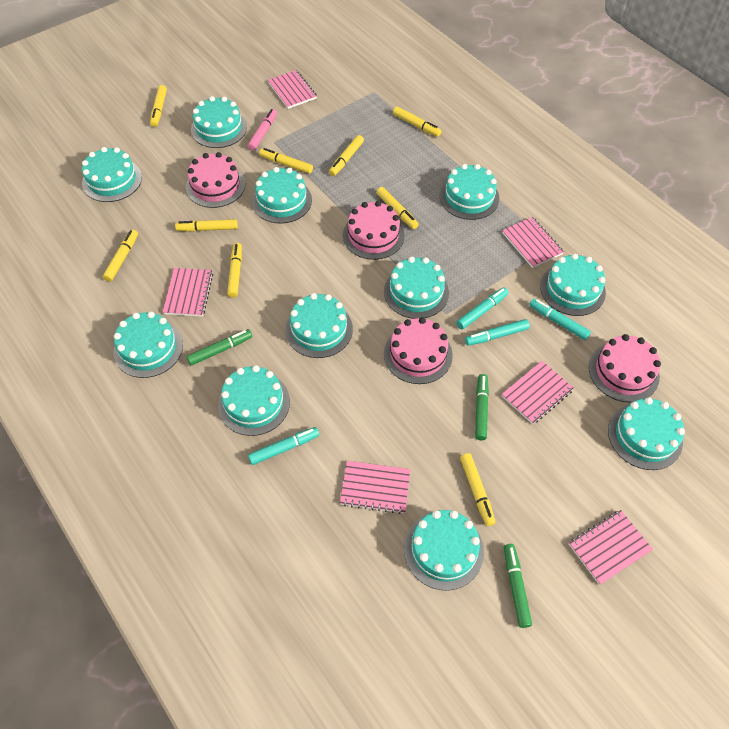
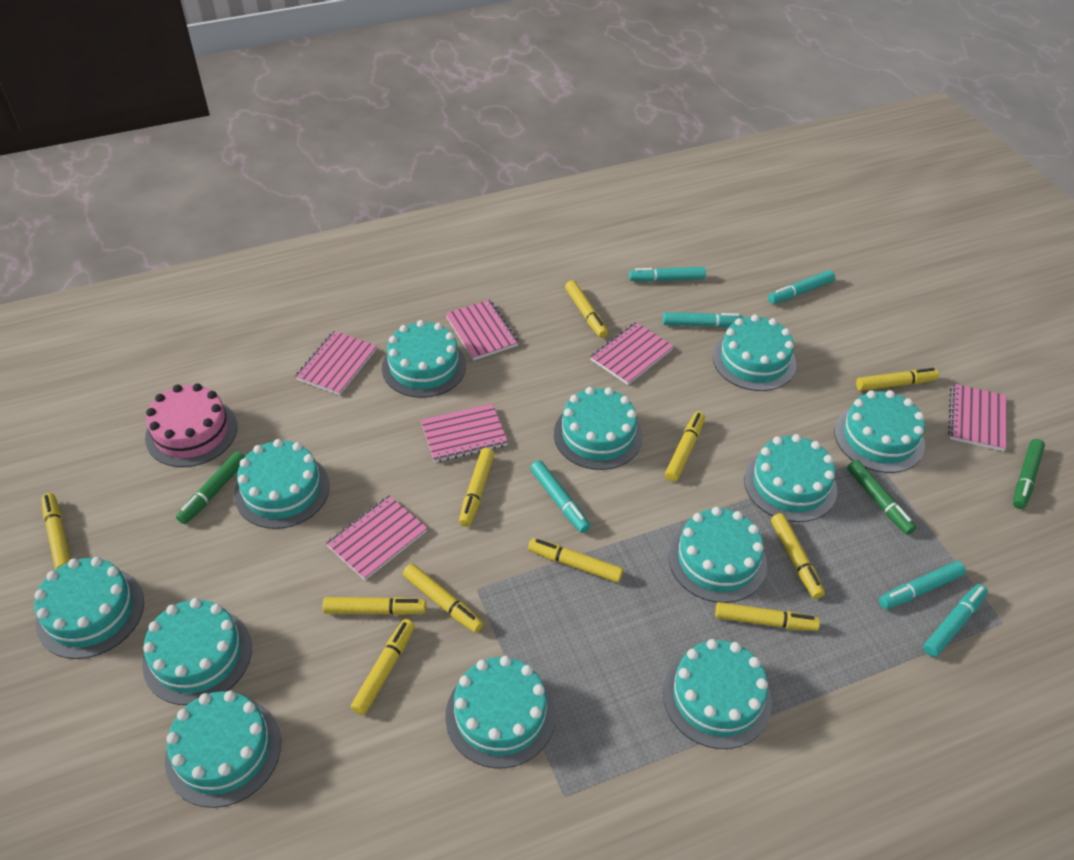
pink cake: [186,152,245,208] [343,201,405,260] [384,317,453,384] [589,334,661,403] = 4 -> [145,383,237,467] = 1
pink marker: [248,109,277,151] = 1 -> none = 0
turquoise cake: [82,147,142,202] [113,312,183,378] [191,96,247,148] [218,365,290,436] [252,167,312,224] [286,293,353,358] [384,257,449,319] [404,510,484,591] [440,164,499,220] [540,253,606,316] [608,397,685,470] = 11 -> [34,557,144,659] [142,598,252,705] [165,691,281,808] [234,439,329,529] [382,320,466,398] [445,656,555,768] [554,387,643,470] [663,639,772,749] [669,507,767,603] [713,314,796,391] [744,434,837,522] [835,390,925,473] = 12
turquoise marker: [248,427,319,465] [456,287,508,329] [465,319,530,346] [529,298,591,340] = 4 -> [530,460,590,533] [629,267,706,282] [663,312,744,327] [768,270,835,304] [879,561,966,609] [923,584,988,657] = 6
yellow marker: [103,229,138,281] [150,85,167,127] [175,219,238,232] [227,243,242,298] [259,148,313,174] [329,135,364,176] [376,187,419,229] [393,107,442,137] [460,453,496,526] = 9 -> [42,493,71,570] [323,597,426,615] [351,619,415,715] [403,564,484,633] [459,448,494,527] [528,538,623,583] [565,280,608,338] [665,412,705,482] [715,602,820,631] [771,513,825,599] [856,368,939,391] = 11

